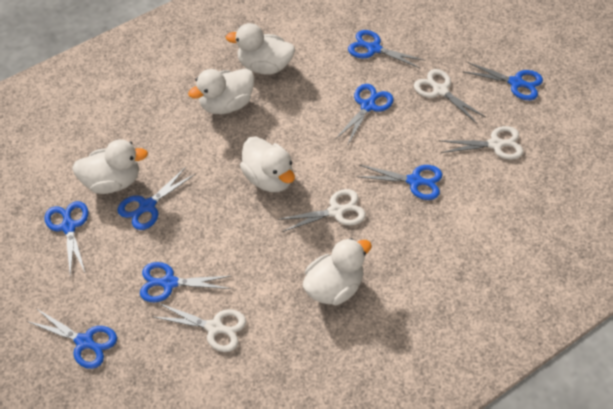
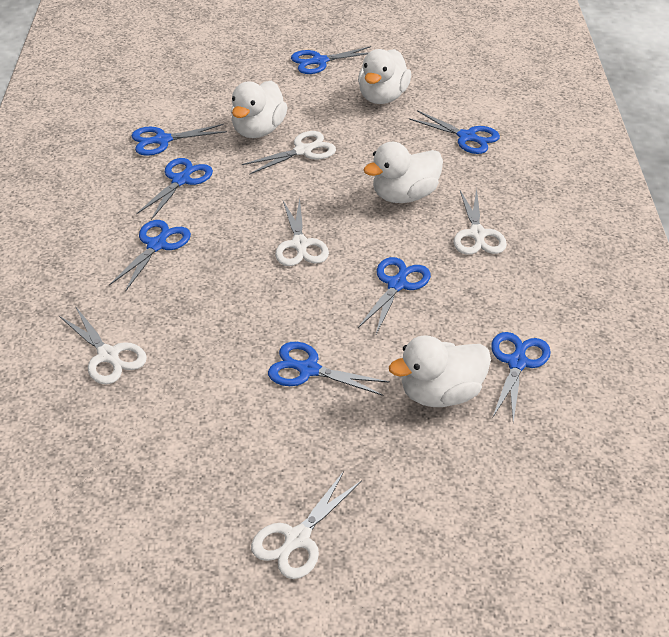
white duck: [72,139,148,194] [188,68,254,114] [226,23,295,75] [240,136,295,192] [303,238,372,305] = 5 -> [231,81,288,138] [358,49,411,104] [363,142,443,203] [389,335,491,407] = 4
white scissors: [153,303,246,352] [277,189,366,232] [414,69,486,124] [441,126,524,160] = 4 -> [59,306,147,384] [242,131,336,175] [251,471,362,579] [275,198,329,266] [453,189,507,255] = 5

